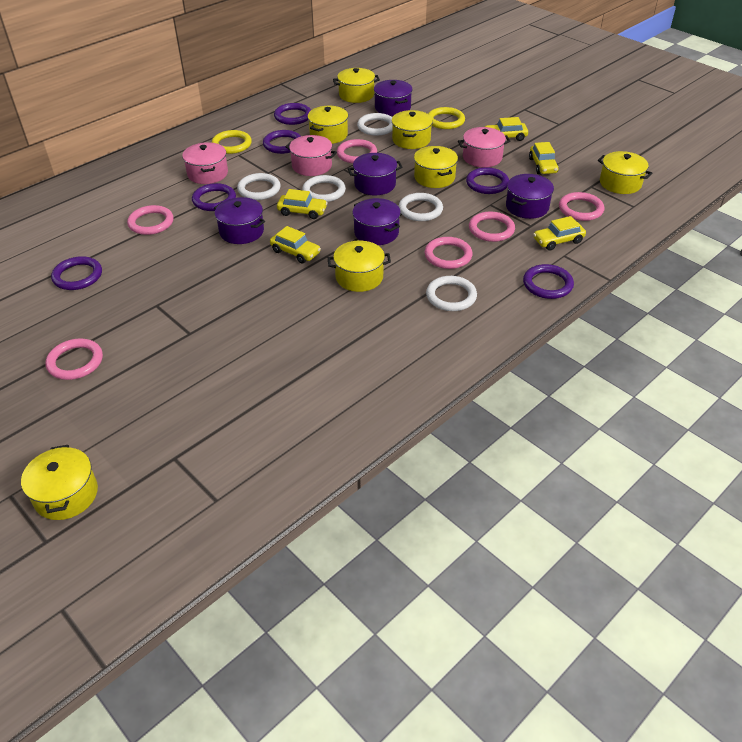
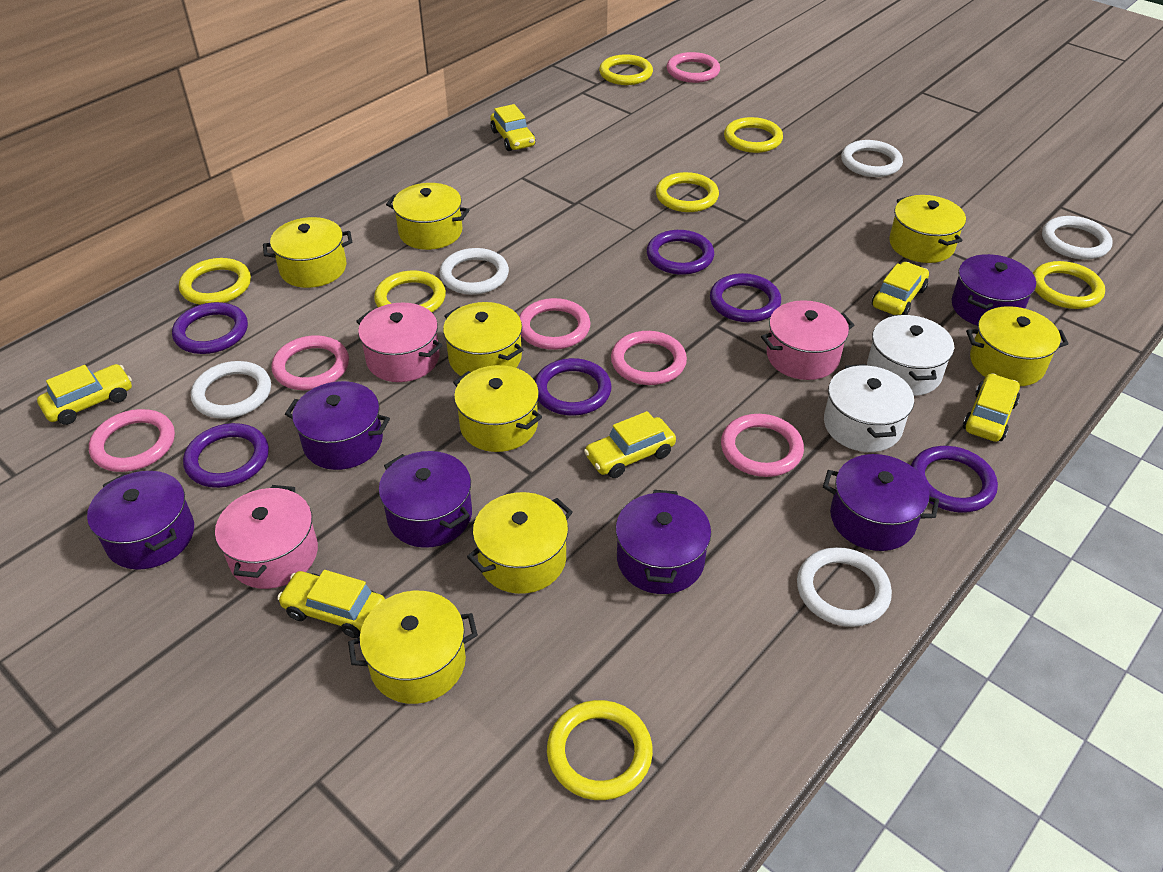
purple pot: [214,197,265,244] [348,153,403,195] [352,198,401,245] [374,80,412,116] [506,174,554,219] = 5 -> [87,471,194,570] [285,381,390,470] [379,451,472,548] [616,490,711,594] [823,454,939,551] [951,254,1036,326] = 6
white pot: none = 0 -> [824,364,914,452] [867,314,954,396] = 2
yellow car: [270,226,321,263] [277,189,328,219] [485,117,528,141] [529,142,559,174] [533,216,586,250] = 5 -> [37,364,132,425] [277,570,385,638] [490,104,535,151] [584,411,676,478] [872,262,929,315] [963,373,1020,442] = 6
yellow pot: [21,445,98,520] [308,106,348,144] [328,241,391,292] [333,68,380,103] [392,110,433,149] [414,146,458,188] [598,151,652,194] = 7 -> [263,217,352,288] [348,591,478,704] [386,183,469,250] [443,302,523,376] [453,365,542,452] [467,492,573,594] [889,195,966,263] [966,306,1069,386] = 8
yellow ring: [212,130,252,154] [428,107,465,129] = 2 -> [179,258,251,305] [374,270,446,312] [547,700,653,800] [599,54,653,85] [656,172,719,212] [724,117,783,153] [1033,261,1105,309] = 7

